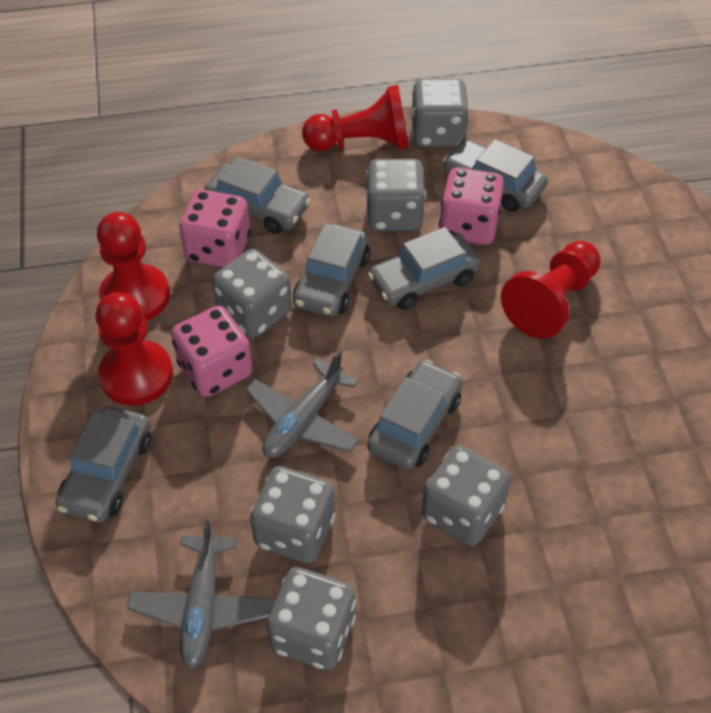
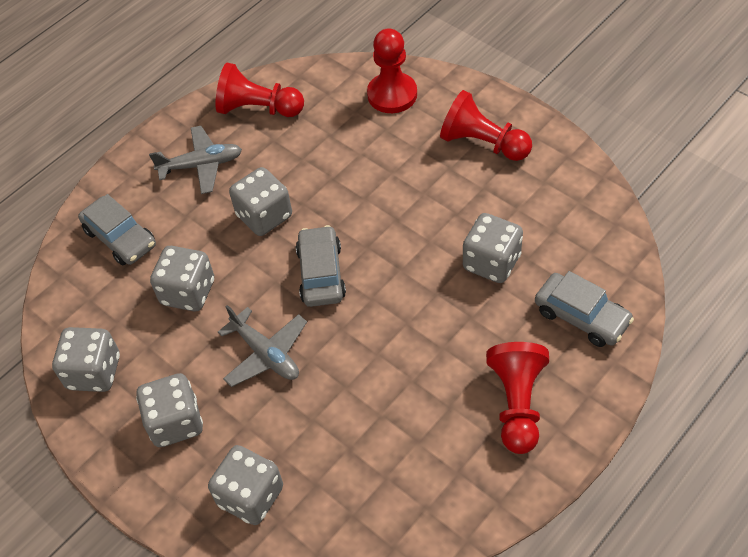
grey car: [56,406,151,523] [204,156,311,234] [293,223,370,317] [367,360,462,470] [368,227,480,310] [443,139,548,212] = 6 -> [78,194,156,265] [296,225,346,307] [535,271,634,347] = 3
pink dice: [171,306,253,397] [180,190,251,267] [439,167,504,245] = 3 -> none = 0

